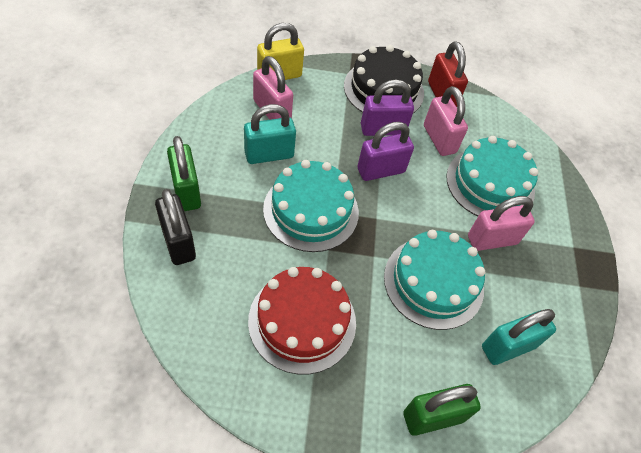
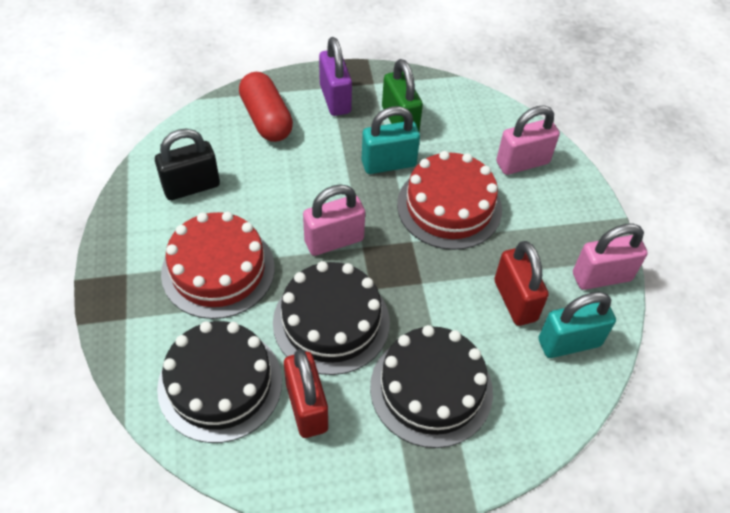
black cake: [344,45,424,113] = 1 -> [157,321,282,443] [273,261,390,375] [370,325,493,448] = 3
green padlock: [167,136,201,211] [403,384,481,436] = 2 -> [382,59,423,131] = 1
purple padlock: [358,122,414,181] [361,79,414,136] = 2 -> [319,37,352,116] = 1
red cake: [248,267,356,374] = 1 -> [161,212,275,319] [397,151,502,250] = 2
red capsule: none = 0 -> [239,72,293,142] = 1
red padlock: [428,41,468,107] = 1 -> [284,349,328,438] [494,241,549,326] = 2
turquoise cake: [263,160,359,252] [384,230,485,330] [446,136,538,216] = 3 -> none = 0
yellow padlock: [257,23,304,80] = 1 -> none = 0

